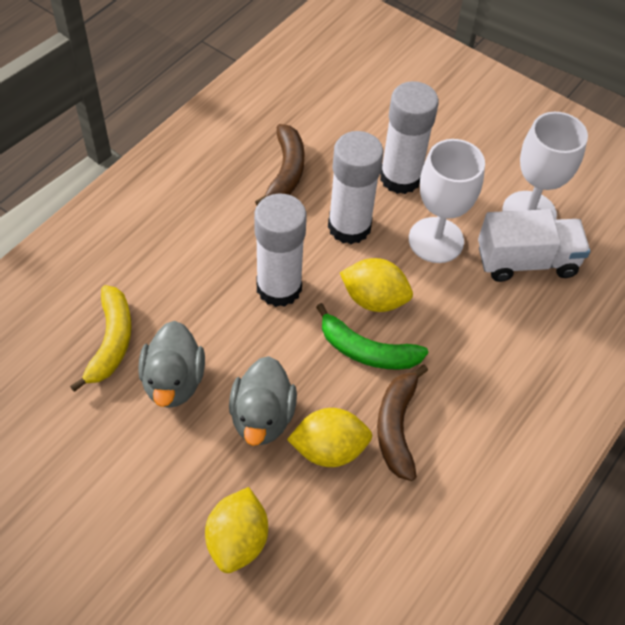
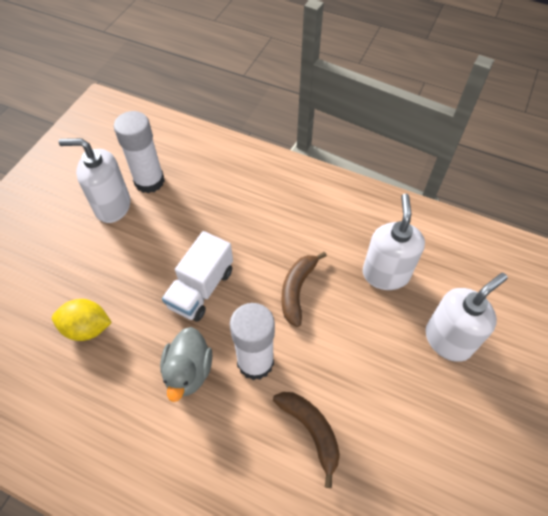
green banana: [316,303,428,370] = 1 -> none = 0
grey duck: [138,321,205,408] [229,356,297,446] = 2 -> [160,327,212,402] = 1
white glue stick: [254,194,307,307] [328,131,384,244] [380,81,439,194] = 3 -> [114,111,165,193] [230,303,275,380] = 2
white goblet: [409,139,485,263] [502,112,588,220] = 2 -> none = 0
white soap dispenser: none = 0 -> [59,138,130,223] [363,194,425,290] [426,273,508,362] = 3
yellow banana: [70,285,132,392] = 1 -> none = 0
yellow lemon: [205,487,268,573] [287,408,372,467] [340,258,413,312] = 3 -> [52,299,112,341] = 1

